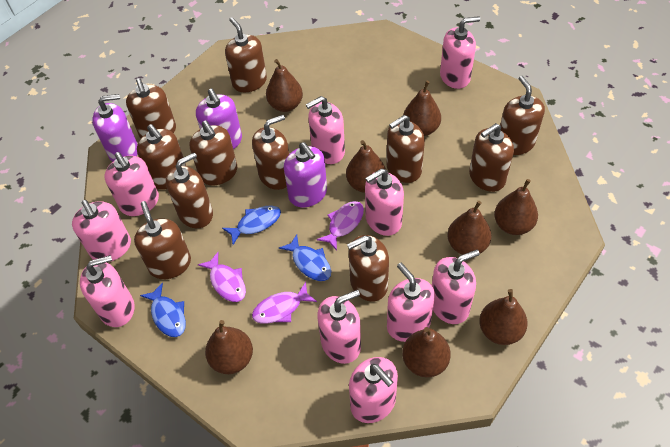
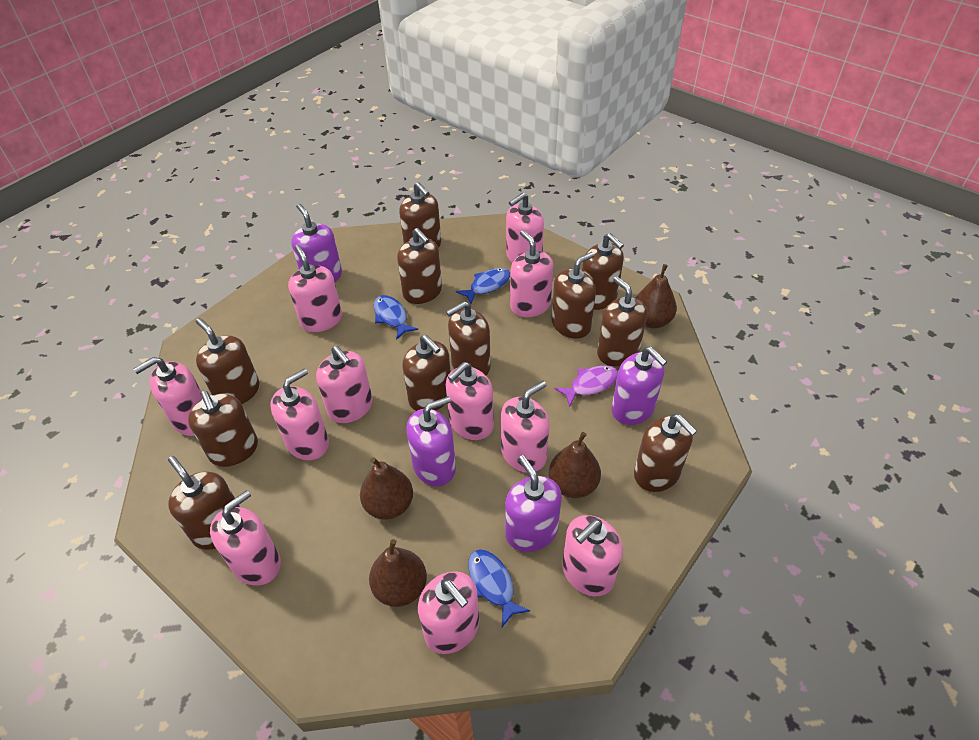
brown pear: [205,320,253,374] [266,59,303,112] [346,140,386,193] [402,327,451,378] [403,81,441,136] [447,201,492,255] [479,289,528,345] [494,179,538,235] = 8 -> [360,457,413,520] [369,539,427,607] [549,432,601,498] [636,264,677,329] = 4
pink soap dispenser: [72,200,131,262] [80,255,134,327] [105,152,159,216] [306,96,345,164] [317,290,361,364] [349,357,398,423] [365,168,404,236] [387,263,435,342] [432,250,480,324] [440,16,480,89] = 10 -> [133,357,203,436] [210,490,281,586] [270,368,329,460] [288,245,342,332] [316,346,373,423] [418,571,479,654] [446,362,494,440] [501,381,549,473] [506,193,544,263] [510,230,553,317] [562,515,623,596] = 11
purple fish: [198,252,246,302] [252,282,317,324] [317,201,364,251] = 3 -> [554,365,618,407] = 1
purple soap dispenser: [92,94,138,162] [196,88,242,149] [284,142,327,208] = 3 -> [291,203,342,282] [406,396,456,486] [505,455,562,552] [611,347,667,425] = 4

